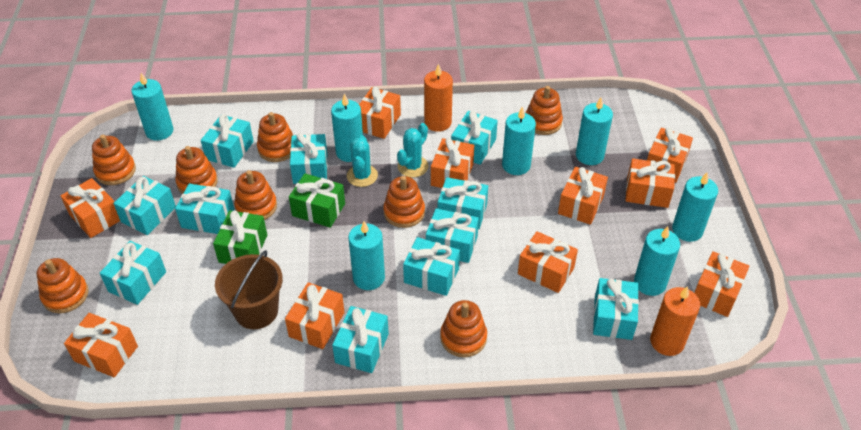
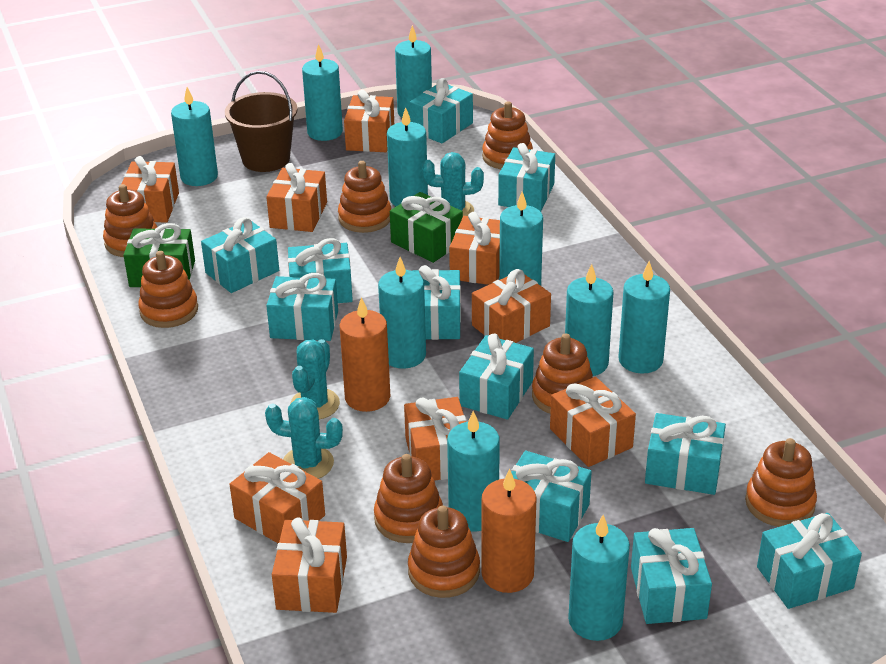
orange gift: [60,178,120,238] [64,313,138,377] [285,282,345,349] [359,87,401,139] [431,138,474,188] [518,231,578,293] [558,167,608,225] [625,158,675,208] [647,128,693,183] [694,251,749,317] = 10 -> [122,156,179,223] [230,452,325,543] [266,163,327,232] [272,517,347,613] [344,90,394,152] [404,397,467,481] [449,212,500,285] [472,269,551,343] [550,377,636,467] = 9
turquoise cactus: [347,135,378,187] [397,123,428,177] = 2 -> [265,397,343,479] [290,339,340,420] [422,152,484,216] = 3
turquoise candle: [131,73,173,141] [331,93,363,162] [348,221,385,290] [502,106,536,175] [576,98,613,165] [634,226,680,296] [672,172,718,242] = 7 -> [171,87,218,186] [302,44,343,141] [378,257,426,369] [387,107,428,206] [395,25,432,118] [447,411,500,532] [499,192,543,286] [565,264,614,376] [568,515,630,641] [619,261,670,373] = 10

